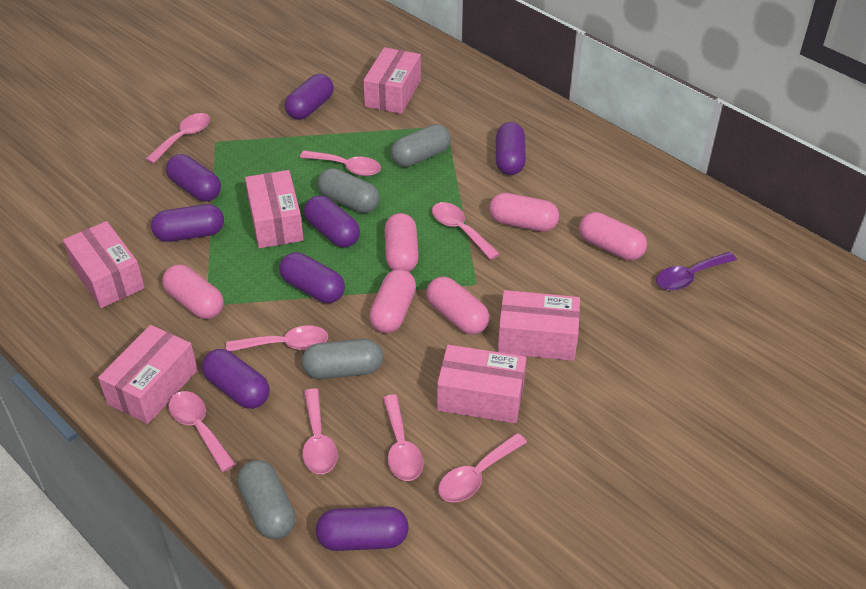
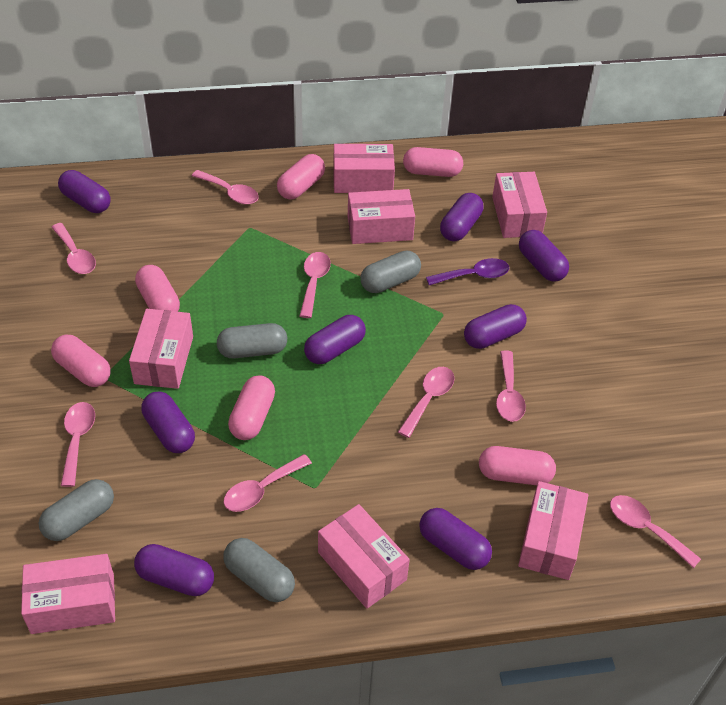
pink box: [63,221,145,308] [98,325,198,424] [245,170,304,248] [363,47,421,114] [437,345,526,423] [498,290,580,361] = 6 -> [21,554,115,634] [129,309,193,389] [318,504,410,609] [333,144,395,193] [348,189,415,244] [492,172,547,238] [518,481,588,580] = 7

